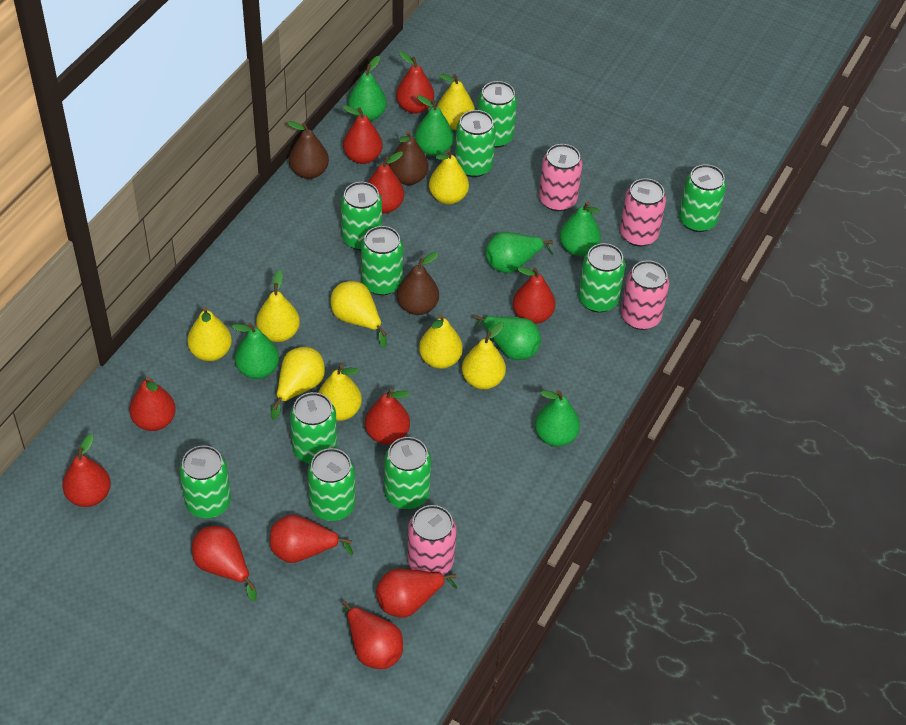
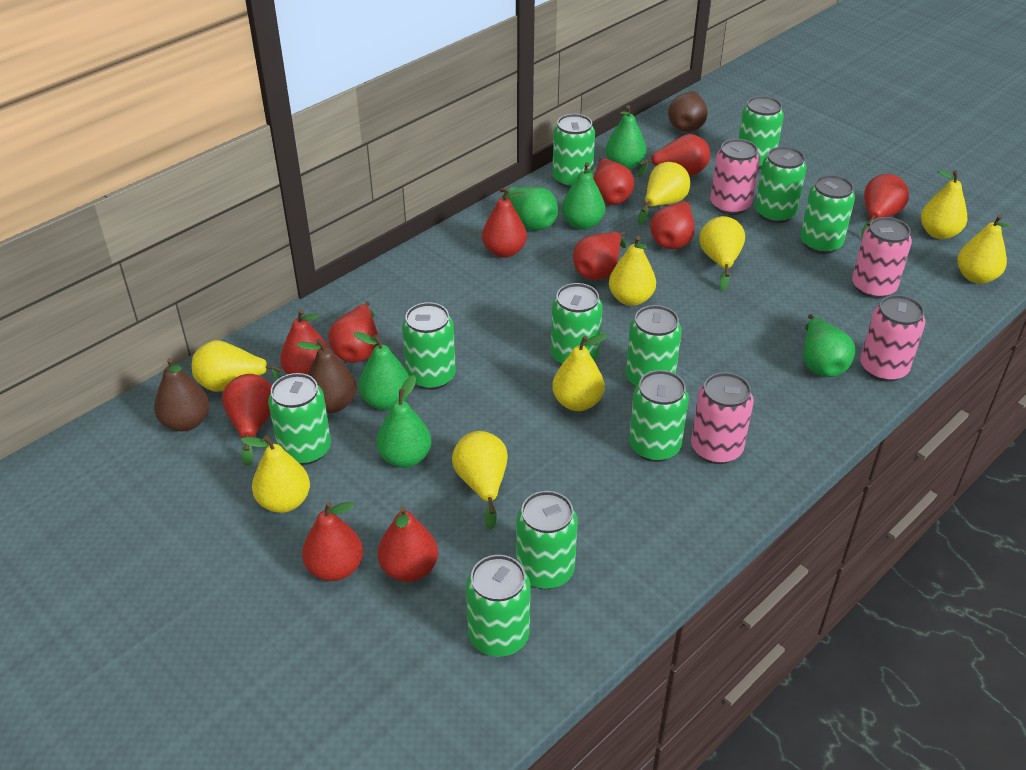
green can: [179,445,231,518] [290,392,337,464] [308,448,355,521] [341,182,382,250] [361,226,403,295] [384,437,431,509] [455,110,496,177] [478,81,517,148] [578,243,625,312] [679,164,726,232] = 10 -> [268,373,331,465] [402,302,456,390] [466,555,531,657] [516,491,578,589] [551,283,603,365] [552,114,595,188] [626,305,682,387] [629,370,689,462] [738,96,784,169] [755,146,806,223] [800,175,855,254] = 11
green pear: [232,323,279,379] [348,56,387,121] [415,95,454,156] [474,315,541,360] [486,232,553,273] [535,390,580,447] [560,202,601,256] = 7 -> [354,332,410,410] [376,375,431,468] [500,187,558,231] [562,162,605,230] [606,105,647,170] [803,314,855,377] = 6

